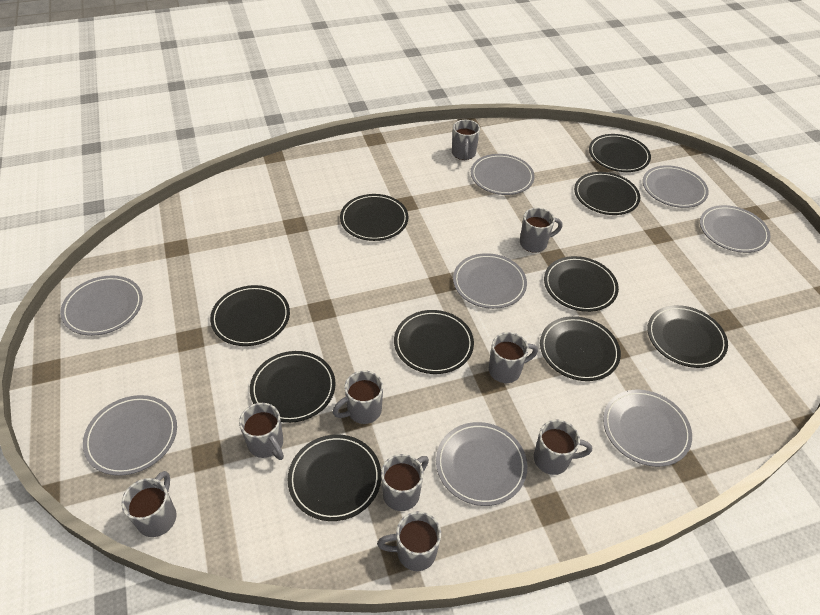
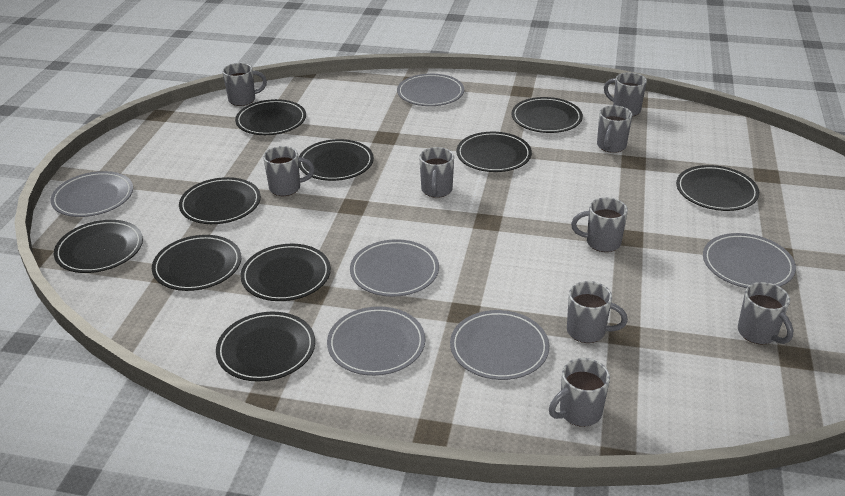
grey plate: [60,276,143,336] [83,395,177,476] [436,422,527,506] [453,253,527,309] [471,154,535,195] [603,390,692,467] [643,165,709,208] [700,205,770,253] = 8 -> [51,171,133,217] [327,306,425,376] [350,239,439,297] [397,74,464,106] [450,310,549,380] [703,233,796,288] = 6

